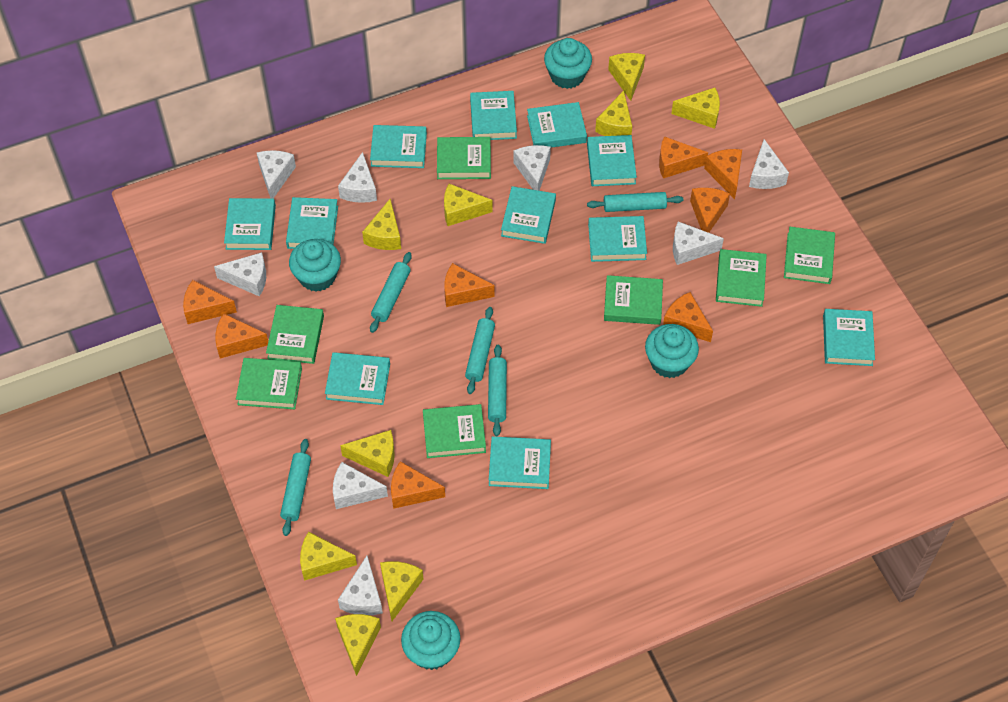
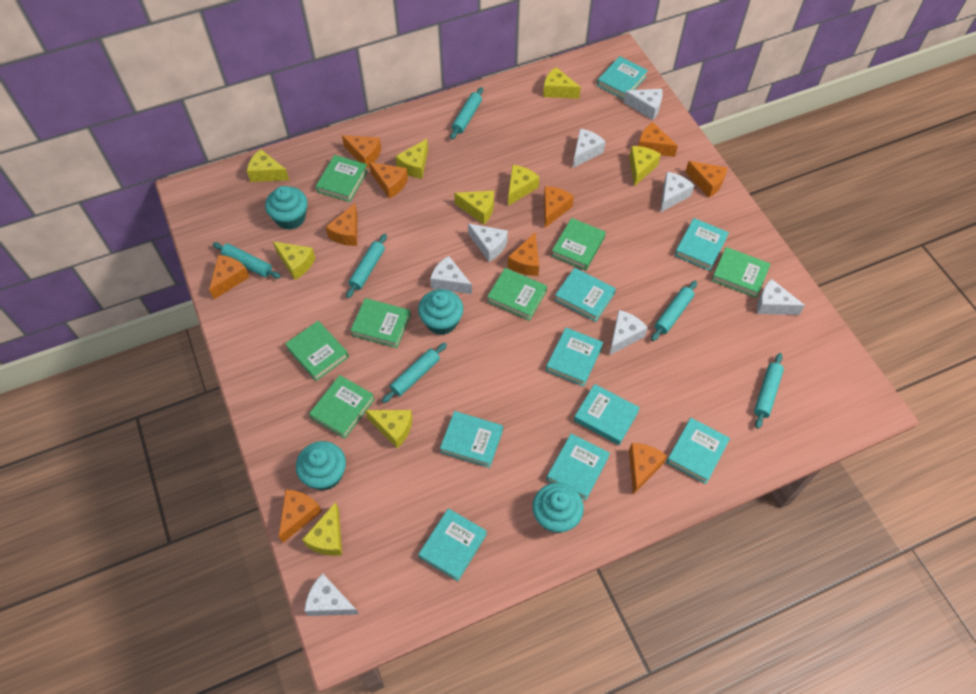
orange cheese: [183,280,237,324] [215,314,268,358] [391,461,445,509] [444,263,495,307] [659,136,708,178] [663,292,713,342] [690,188,730,233] [704,149,742,199] = 8 -> [209,255,249,299] [279,490,322,543] [326,204,357,246] [342,135,381,169] [369,162,408,199] [508,233,539,276] [544,186,574,228] [629,443,667,495] [638,122,678,157] [685,161,727,198] = 10
turquoise book: [224,198,276,250] [286,197,338,249] [325,352,390,405] [370,125,427,168] [470,91,517,140] [489,436,551,489] [501,186,556,244] [527,102,587,148] [587,135,637,186] [588,216,647,262] [823,309,875,366] = 11 -> [418,508,487,581] [440,411,503,468] [546,327,603,387] [546,434,610,501] [555,268,616,322] [574,384,640,445] [597,56,648,100] [666,418,730,484] [675,218,729,271] = 9
turquoise rolling pin: [280,439,311,536] [370,252,412,333] [465,307,495,394] [488,345,507,436] [587,192,683,212] = 5 -> [213,242,281,279] [346,234,387,298] [382,343,447,403] [450,87,483,139] [651,280,697,341] [754,353,784,429] = 6

